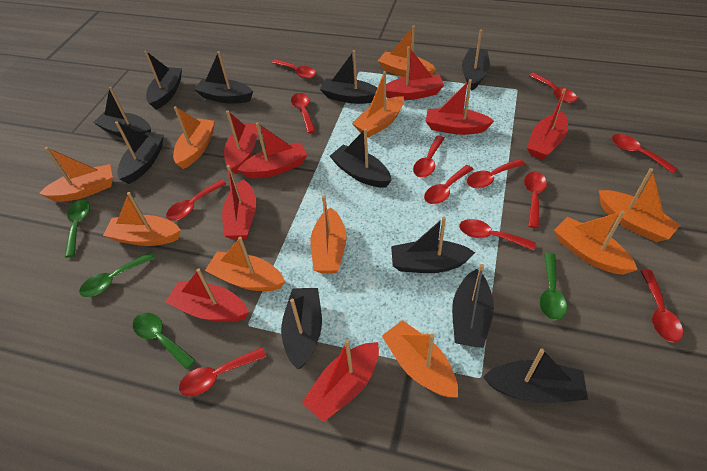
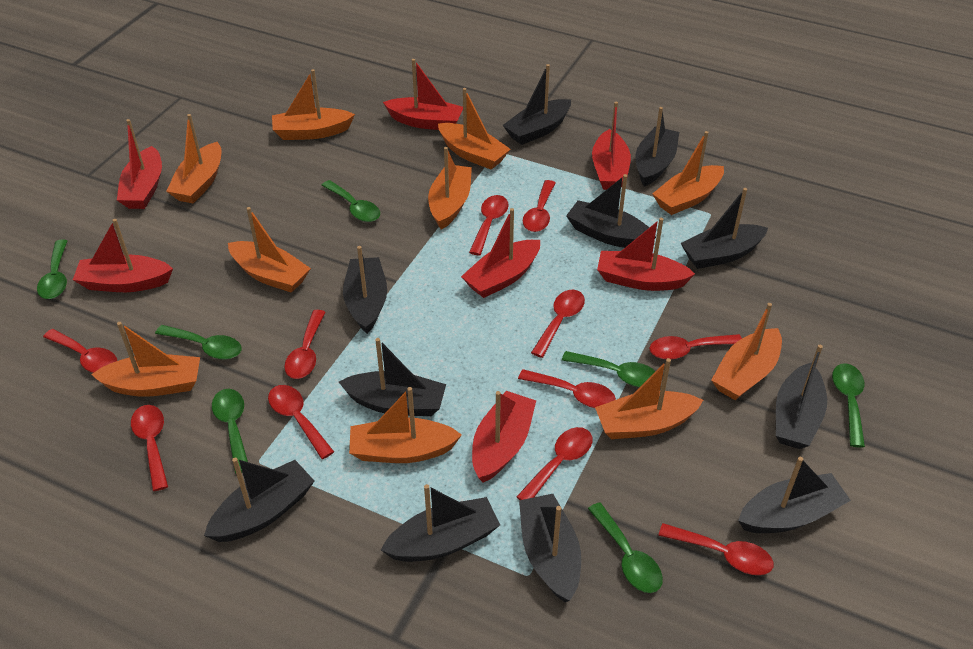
green spoon: [65,200,90,257] [79,252,155,297] [133,313,196,369] [540,253,567,320] = 4 -> [37,239,67,299] [155,325,242,360] [212,389,248,473] [321,180,380,222] [562,351,655,387] [588,502,663,593] [832,363,865,447] = 7
red boat: [166,269,249,322] [222,165,256,240] [224,111,257,174] [238,122,307,179] [302,339,379,422] [386,46,444,100] [425,79,494,135] [527,88,568,160] = 8 -> [73,219,173,292] [117,119,162,209] [383,59,463,130] [461,208,540,298] [472,391,536,483] [592,101,631,190] [597,218,695,291] = 7
red spoon: [166,180,226,221] [179,347,266,396] [272,59,316,79] [291,93,316,133] [413,136,445,178] [424,165,473,204] [459,219,536,250] [467,159,525,188] [524,172,547,228] [529,73,577,103] [612,134,678,174] [641,270,683,343] = 12 -> [43,329,117,373] [131,405,168,491] [268,385,334,459] [284,310,325,379] [469,195,509,255] [517,427,592,500] [518,369,616,408] [523,180,555,232] [531,290,585,358] [649,334,742,360] [658,523,774,575] = 11

